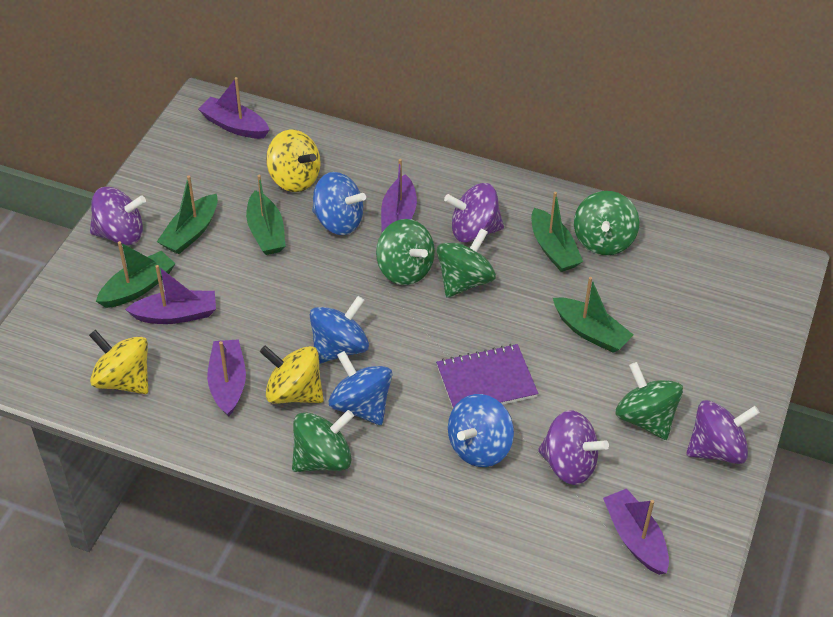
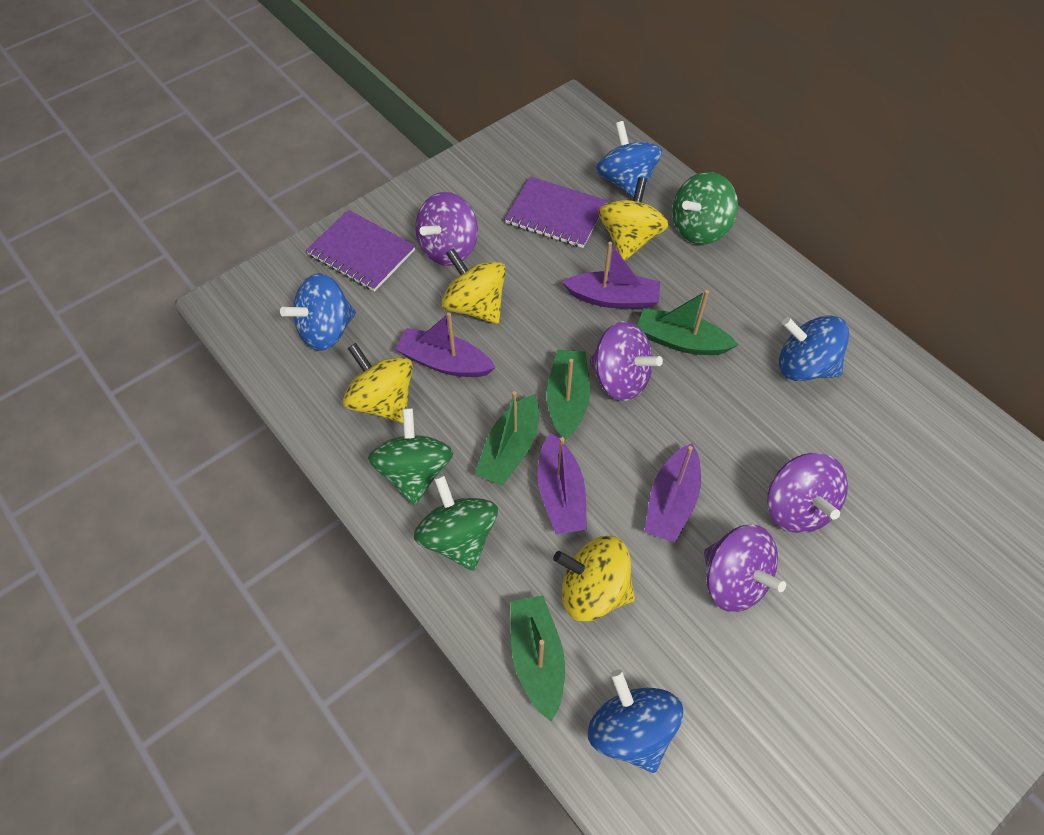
green boat: [96,241,176,308] [157,175,218,254] [246,175,286,255] [531,192,583,272] [553,277,633,353] = 5 -> [475,391,539,486] [511,595,565,722] [547,350,590,439] [637,290,738,355] = 4
green spinning top: [292,410,354,472] [376,219,435,285] [437,228,496,298] [574,191,639,255] [615,362,683,440] = 5 -> [368,408,453,506] [414,475,498,571] [672,172,738,245] = 3
purple boat: [125,265,216,324] [198,77,269,139] [207,339,246,417] [381,159,417,232] [603,489,669,575] = 5 -> [395,312,496,377] [537,433,587,534] [562,242,660,309] [644,443,701,543] = 4
purple notebook: [436,344,538,408] = 1 -> [306,210,415,292] [505,176,607,248] = 2
yellow spinning top: [89,330,148,394] [260,345,324,404] [266,130,321,192] = 3 -> [343,343,413,423] [441,248,506,324] [553,536,635,621] [599,177,669,261] = 4

